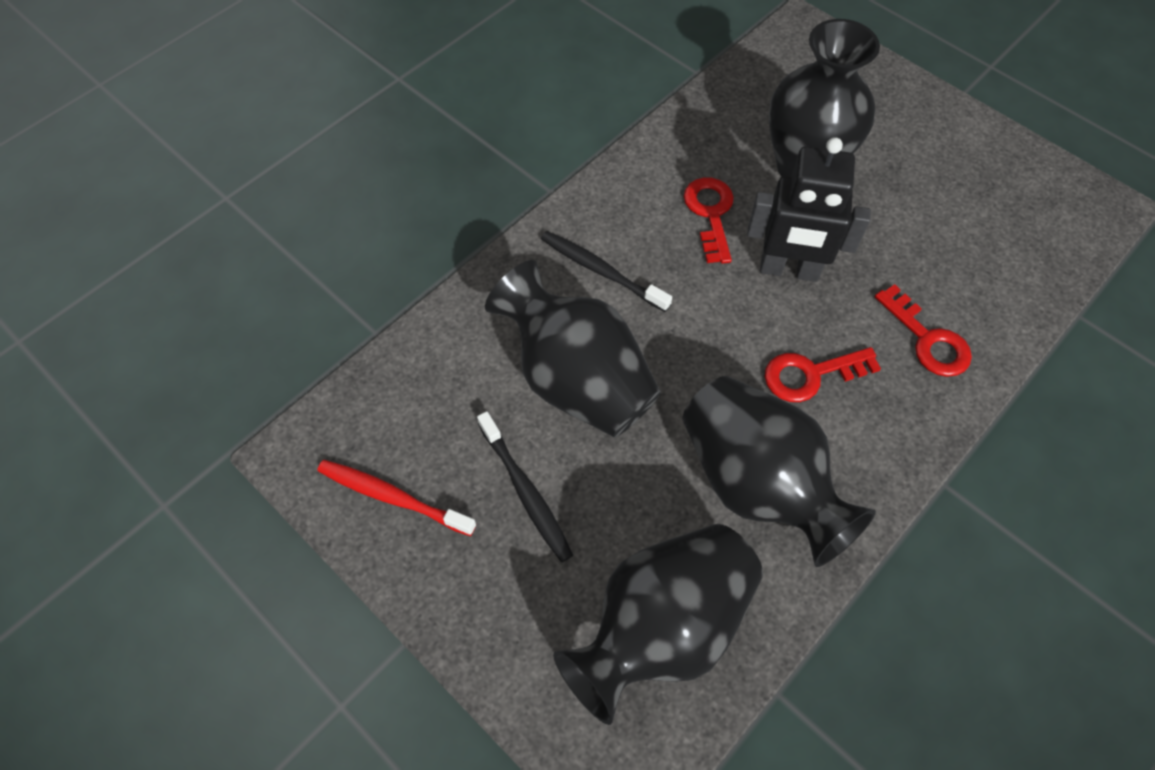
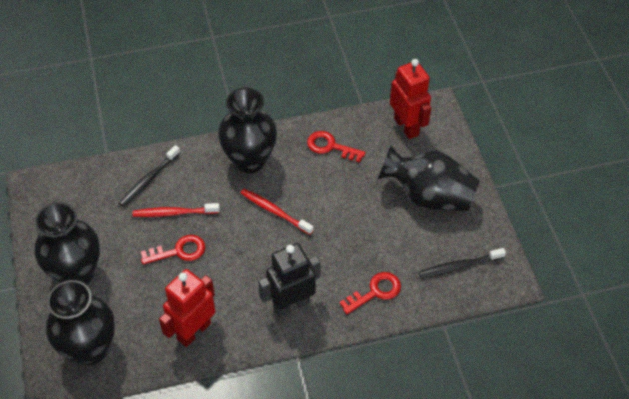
red robot: none = 0 -> [159,269,215,347] [390,59,431,139] = 2
red toothbrush: [317,460,476,536] = 1 -> [133,203,220,217] [241,189,313,235] = 2

